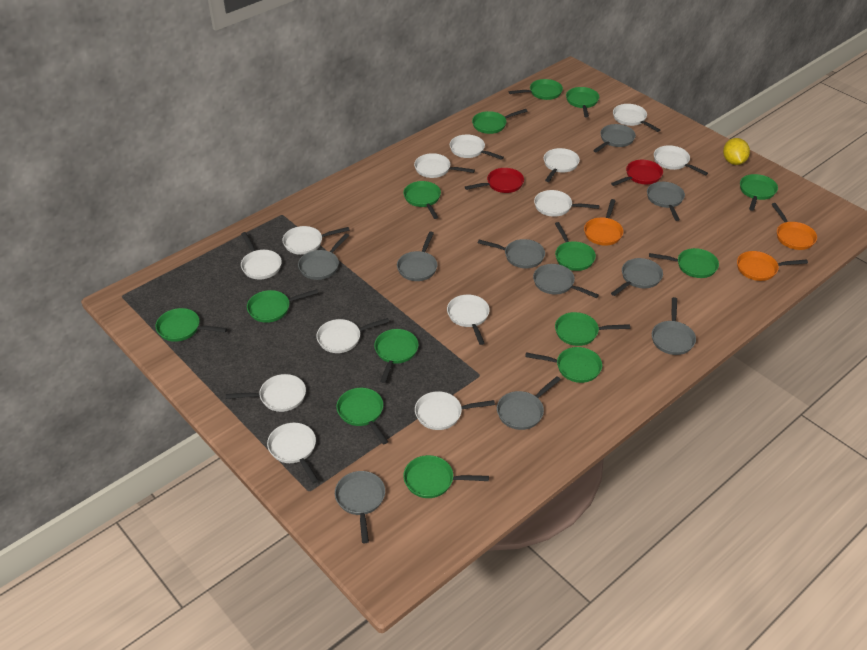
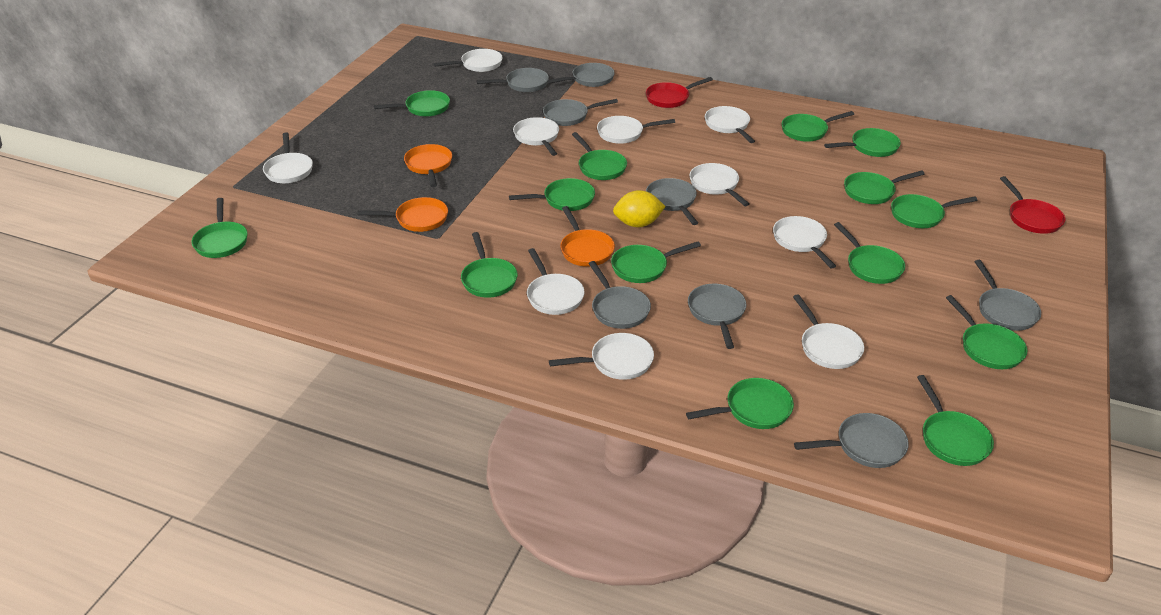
grey pan: [298,233,349,280] [335,471,385,543] [397,231,437,281] [478,239,545,268] [497,376,561,430] [533,264,599,298] [593,124,636,152] [611,258,663,296] [647,182,685,221] [652,297,696,355] = 10 -> [477,68,549,92] [543,99,618,126] [547,63,615,87] [588,261,651,329] [646,178,698,225] [688,284,747,349] [794,413,909,468] [974,260,1041,331] = 8
white pan: [226,374,306,412] [241,232,282,280] [267,423,319,483] [282,226,350,255] [316,318,389,353] [414,153,475,178] [415,391,495,430] [447,295,490,345] [450,134,504,160] [534,190,600,217] [544,148,580,182] [613,104,660,132] [654,145,708,175] = 13 -> [263,132,313,183] [433,49,503,72] [513,117,559,156] [527,248,585,315] [549,333,654,380] [597,116,675,144] [689,163,749,206] [705,106,755,143] [773,216,836,268] [793,294,864,369] = 10

